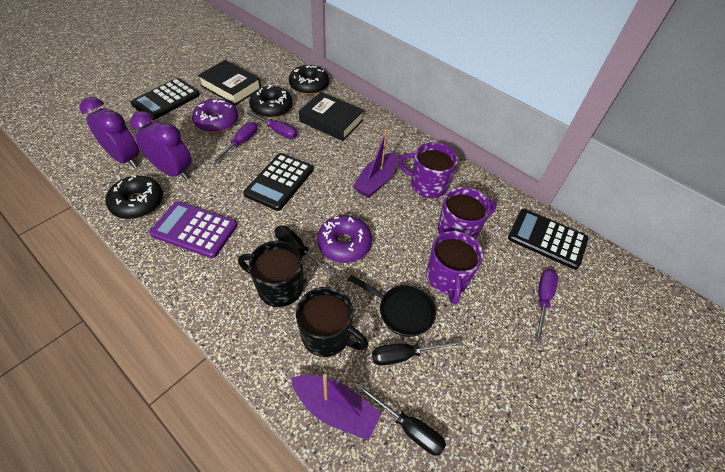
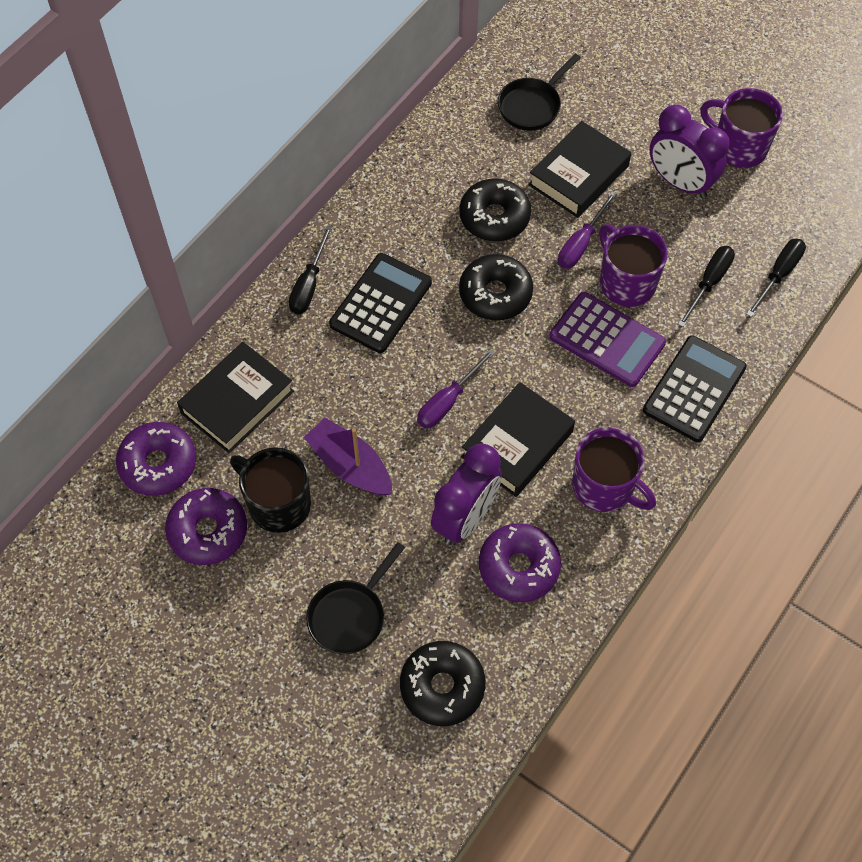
black book: [198,60,261,105] [299,92,364,141] = 2 -> [177,342,294,453] [461,382,575,497] [528,121,631,218] = 3
black calculator: [130,78,200,120] [243,153,313,211] [508,209,589,270] = 3 -> [329,253,432,353] [643,336,747,442] = 2
black mug: [238,240,304,307] [296,287,368,357] = 2 -> [230,447,311,533] = 1
black pan: [348,275,436,337] = 1 -> [306,542,405,654] [498,54,581,131] = 2
purple boat: [291,374,381,440] [353,131,398,198] = 2 -> [304,418,392,496] = 1
purple donut: [192,99,238,133] [317,215,372,263] = 2 -> [116,422,196,496] [165,488,247,565] [479,523,561,602] = 3
purple screwdriver: [210,122,257,165] [244,110,297,139] [535,269,558,343] = 3 -> [417,349,496,428] [558,191,617,269] = 2

